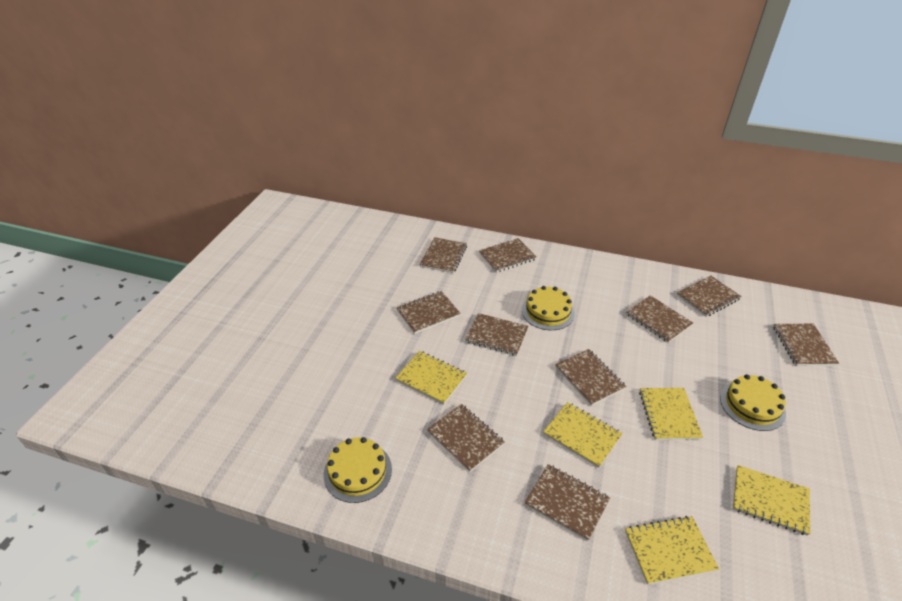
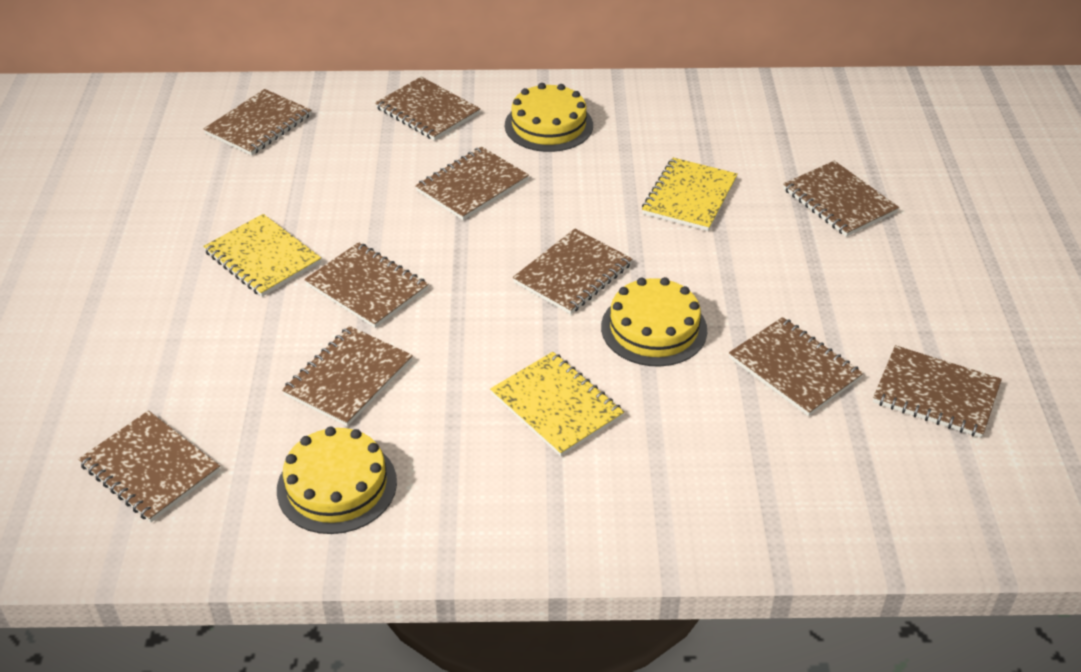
yellow notebook: [395,351,467,404] [543,402,623,468] [625,516,719,585] [639,388,703,440] [733,465,810,536] = 5 -> [203,214,321,297] [490,352,624,457] [642,157,738,231] = 3

